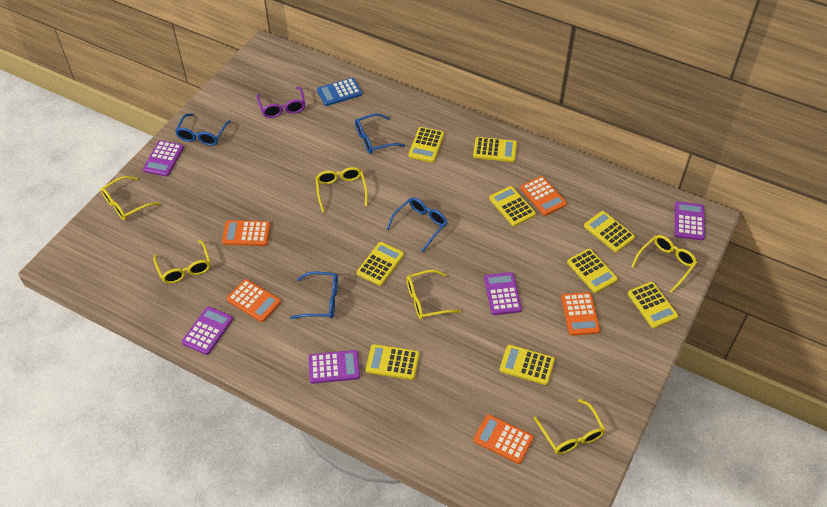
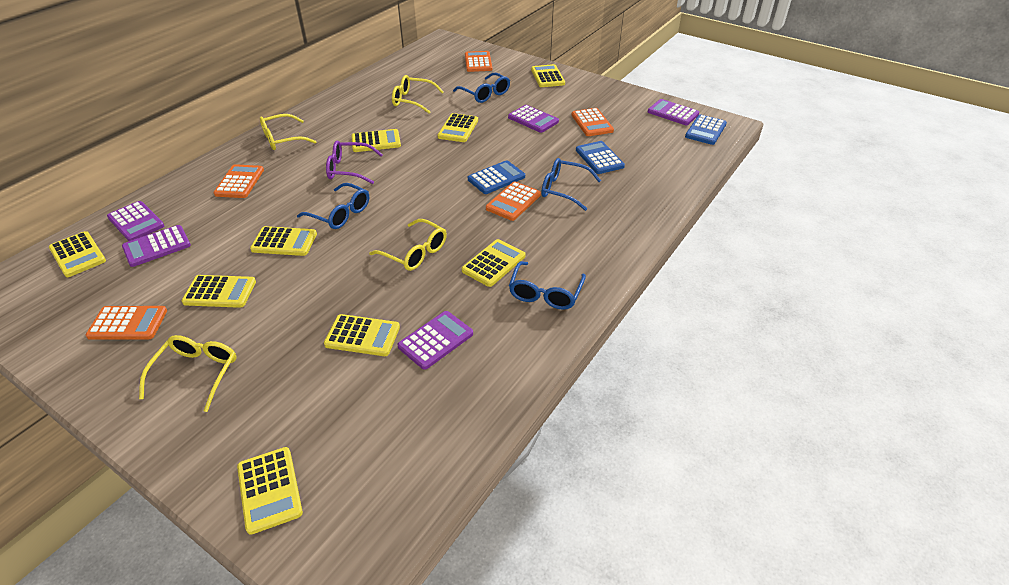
blue calculator: [317,78,362,106] = 1 -> [468,160,525,194] [576,141,625,174] [685,115,727,145] = 3
yellow glasses: [100,176,160,220] [153,240,211,284] [316,167,368,212] [406,270,461,319] [534,399,605,454] [631,235,697,293] = 6 -> [139,335,237,412] [260,114,317,150] [369,219,447,271] [392,75,444,114] = 4

